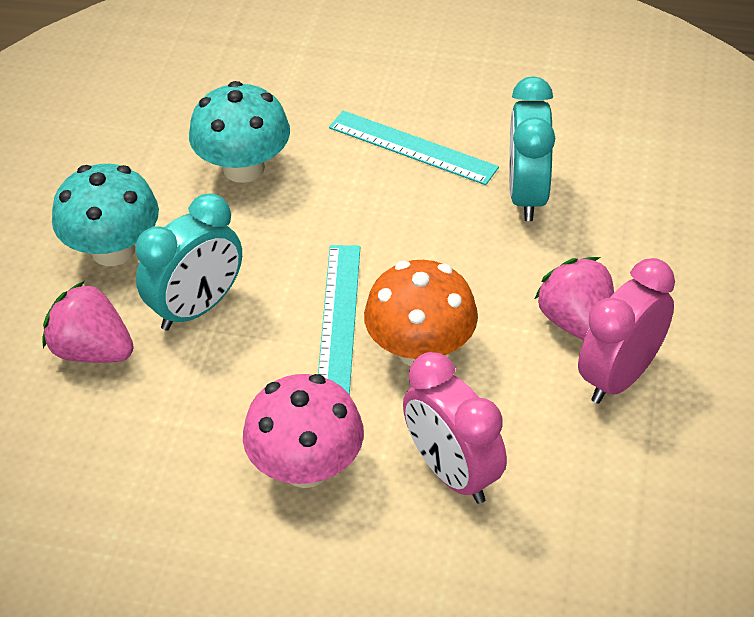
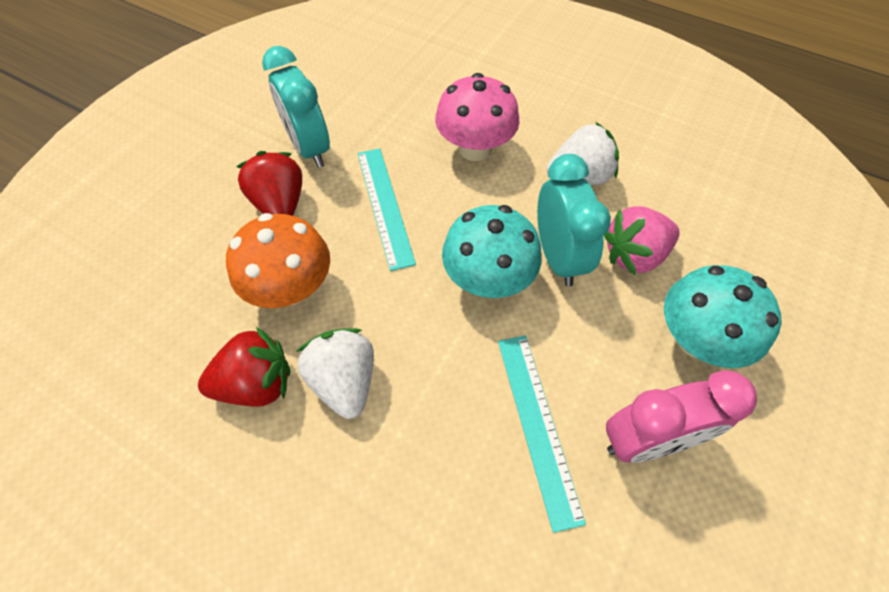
pink clock: [403,352,507,504] [578,258,675,404] = 2 -> [606,370,757,463] = 1
pink strawberry: [43,281,134,363] [535,257,614,341] = 2 -> [604,207,680,275] = 1
red strawberry: none = 0 -> [198,327,291,407] [236,151,302,216] = 2
white strawberry: none = 0 -> [296,328,374,419] [547,122,619,185] = 2

